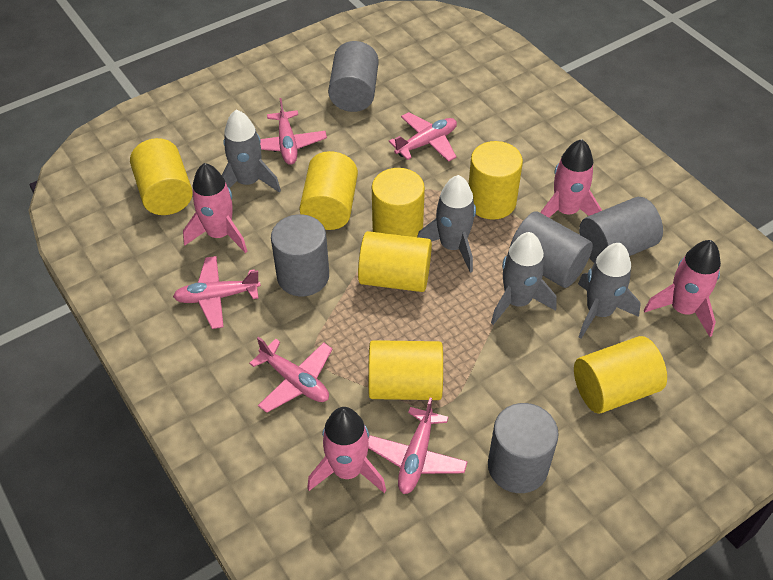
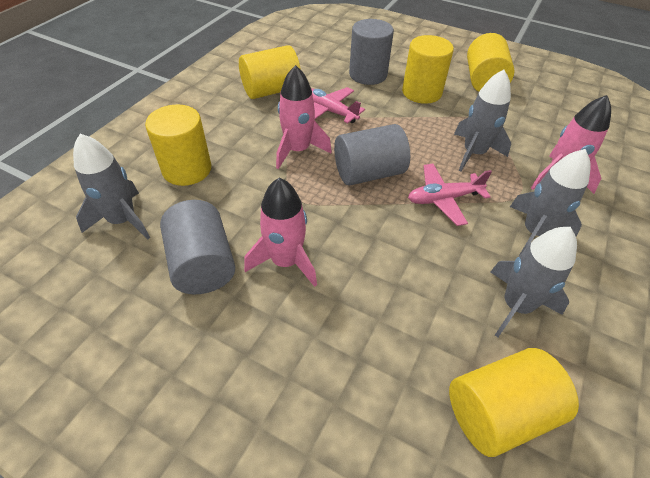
grey cylinder: [271,214,329,296] [328,41,379,112] [488,403,559,493] [510,211,593,288] [579,197,663,262] = 5 -> [160,200,235,294] [334,124,410,186] [349,19,394,85] = 3
pink plane: [173,256,261,329] [249,337,332,413] [260,98,327,165] [368,398,468,494] [389,112,457,162] = 5 -> [311,87,365,123] [408,164,492,226] = 2
pink rocket: [183,163,247,253] [307,407,386,493] [541,139,602,217] [644,240,721,337] = 4 -> [244,177,317,287] [276,65,332,169] [531,95,611,194] = 3
yellow cylinder: [130,138,193,215] [299,151,358,230] [358,231,432,292] [368,340,443,400] [372,168,425,237] [469,141,523,220] [574,336,667,414] = 7 -> [145,105,211,186] [239,45,301,99] [402,35,454,104] [449,348,579,457] [467,33,514,92] = 5

